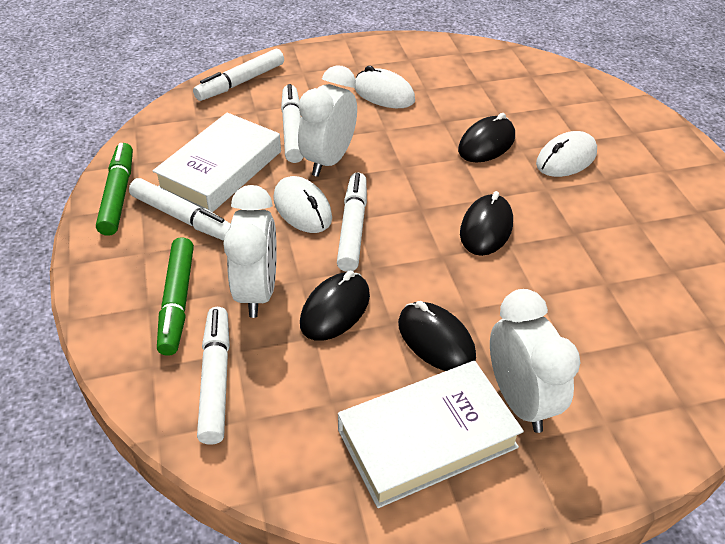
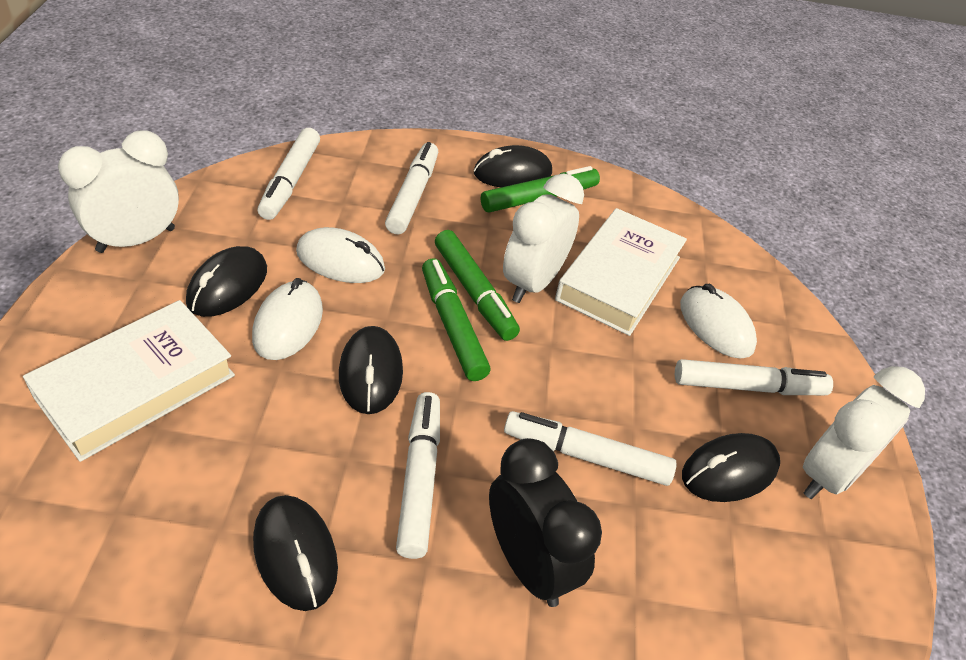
black clock: none = 0 -> [489,438,602,607] = 1
black mouse: [300,270,370,341] [398,301,476,371] [458,113,515,162] [460,191,513,256] = 4 -> [186,246,267,317] [253,495,338,611] [339,326,403,414] [474,145,552,187] [682,433,780,502] = 5
green marker: [96,143,133,236] [157,237,194,356] = 2 -> [422,258,490,381] [435,230,520,341] [481,166,600,213] = 3

